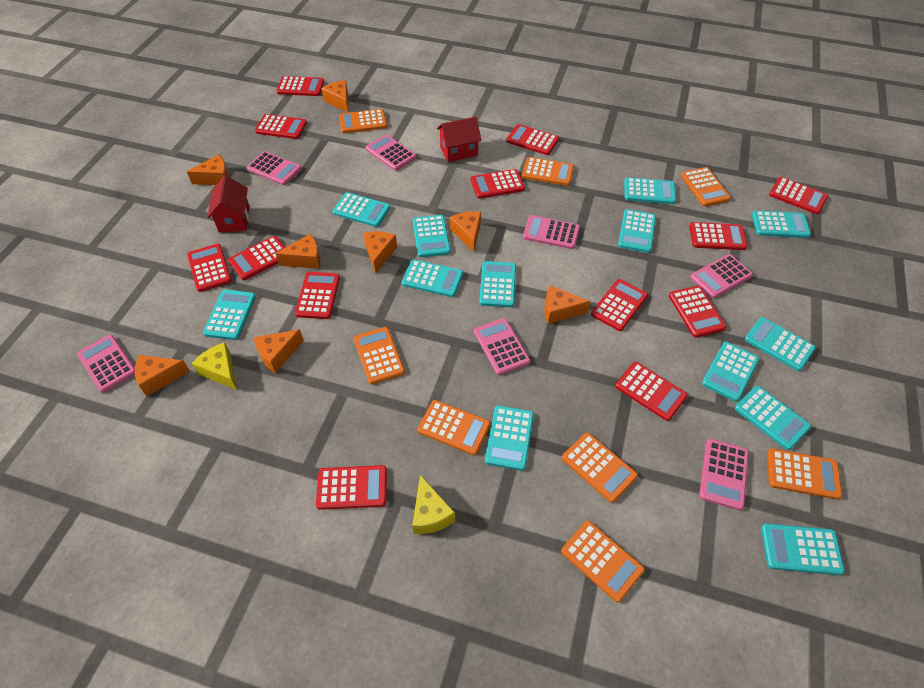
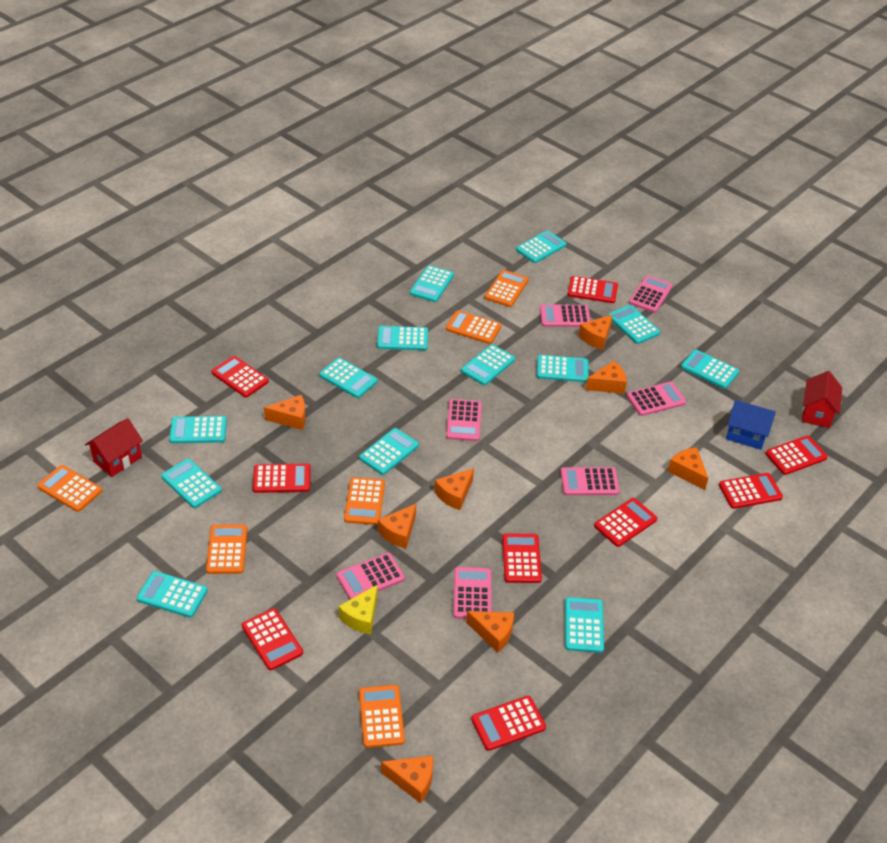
blue house: none = 0 -> [726,400,776,450] = 1
orange calculator: [339,109,387,133] [353,327,405,385] [417,400,491,455] [522,157,574,186] [561,521,645,602] [562,432,638,503] [681,167,731,207] [767,448,842,499] = 8 -> [37,465,102,512] [206,524,247,574] [344,477,385,525] [359,685,405,748] [446,310,502,344] [485,270,529,307] = 6
red calculator: [187,244,232,292] [228,236,286,280] [255,114,307,139] [276,76,324,96] [295,272,340,319] [316,465,387,510] [471,169,525,199] [506,124,559,155] [591,279,648,331] [615,362,688,421] [669,286,727,338] [689,222,748,250] [769,177,828,214] = 13 -> [211,356,269,397] [242,608,303,670] [253,464,311,493] [471,696,546,751] [502,533,542,583] [567,276,618,303] [594,498,657,547] [719,473,783,509] [765,436,828,475] = 9
yellow cheese: [192,342,237,390] [412,475,455,534] = 2 -> [338,584,378,634] = 1

